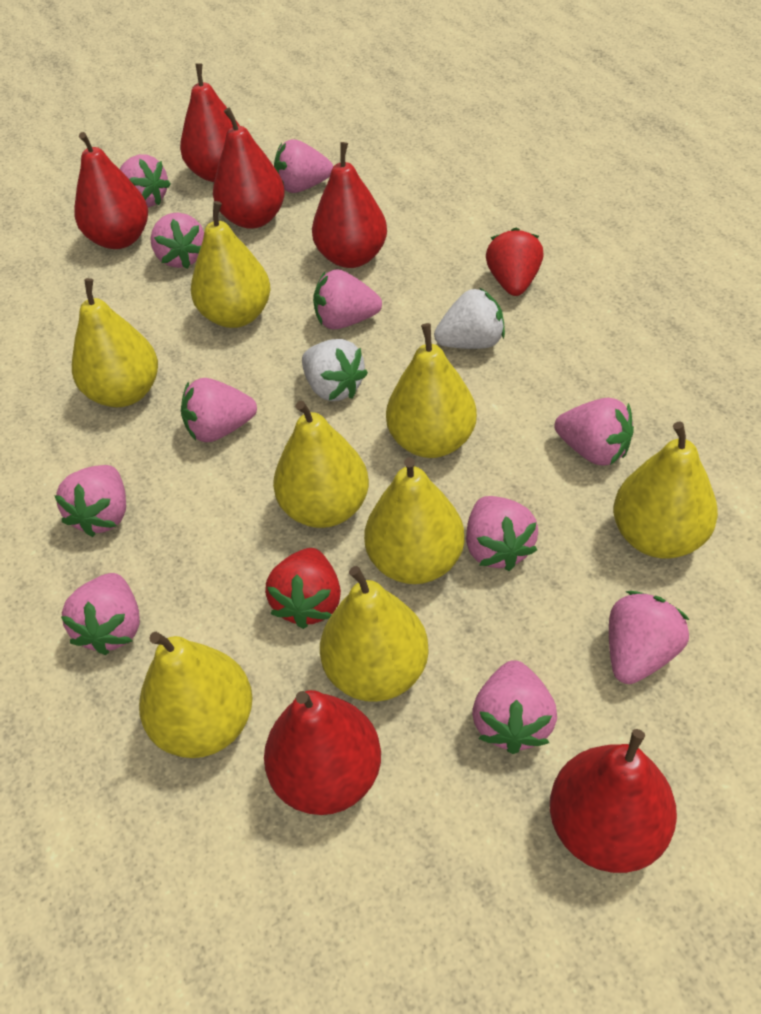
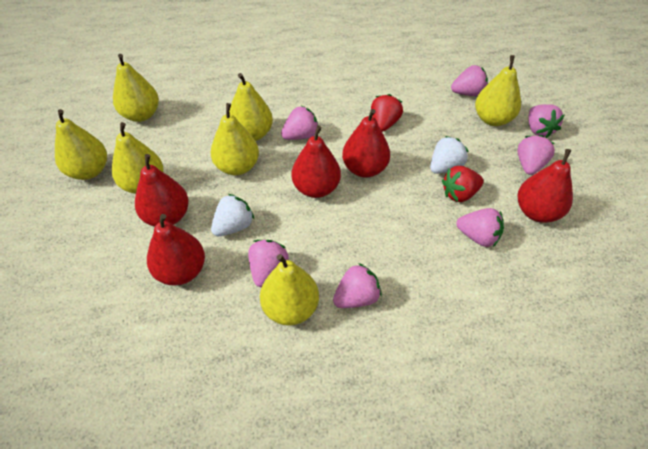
pink strawberry: [54,465,126,537] [61,573,140,655] [120,154,171,208] [150,213,204,269] [181,378,257,442] [274,139,333,193] [313,269,382,330] [466,496,538,571] [472,660,557,754] [554,398,634,466] [609,591,689,684] = 11 -> [248,240,289,287] [281,106,318,140] [333,263,382,308] [451,65,488,96] [456,208,504,247] [518,135,555,175] [528,104,564,138] = 7
red pear: [75,132,148,249] [180,63,240,182] [213,107,285,229] [264,690,381,815] [312,142,387,268] [550,729,677,873] = 6 -> [135,154,189,227] [147,214,205,285] [291,126,341,198] [342,109,390,178] [518,149,573,223] = 5
yellow pear: [72,278,158,407] [139,632,253,758] [191,201,271,328] [273,400,369,528] [320,566,429,702] [364,457,464,584] [386,323,477,458] [613,421,718,559] = 8 -> [55,109,107,180] [112,122,164,194] [113,54,159,122] [211,103,259,176] [229,73,273,141] [260,254,319,326] [475,55,521,126] = 7

